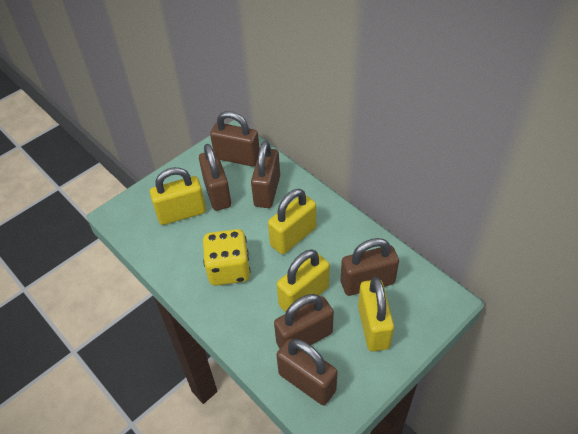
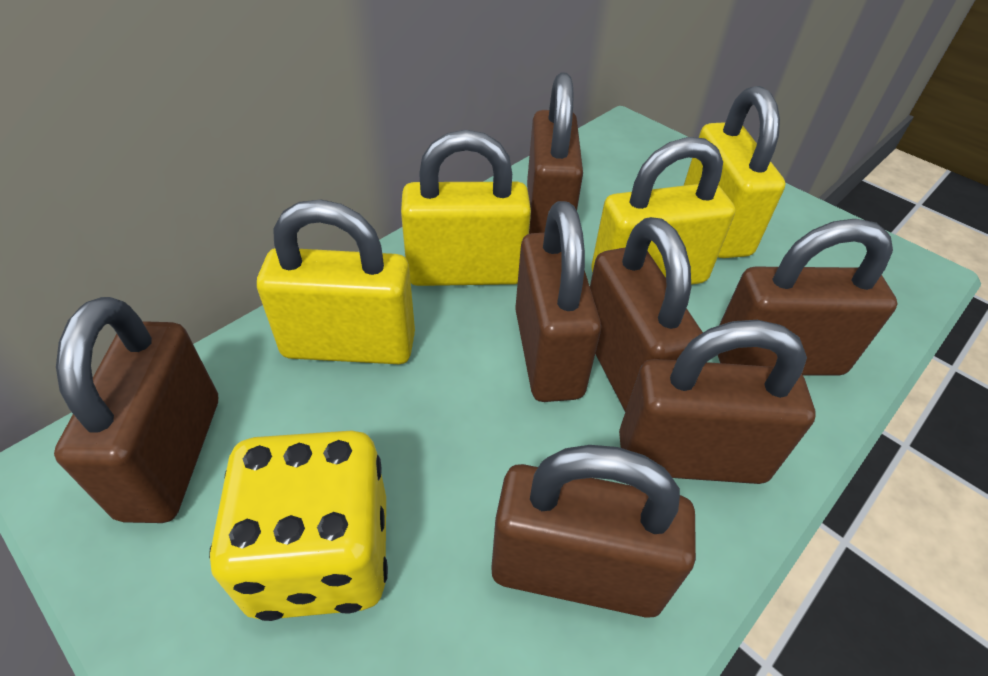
brown padlock: [199,144,231,211] [210,111,260,167] [251,141,280,208] [274,294,334,348] [276,338,338,405] [341,238,399,296] = 6 -> [54,297,218,523] [491,445,696,618] [515,201,601,402] [527,72,583,234] [590,217,703,412] [619,320,815,484] [718,219,897,376] = 7

